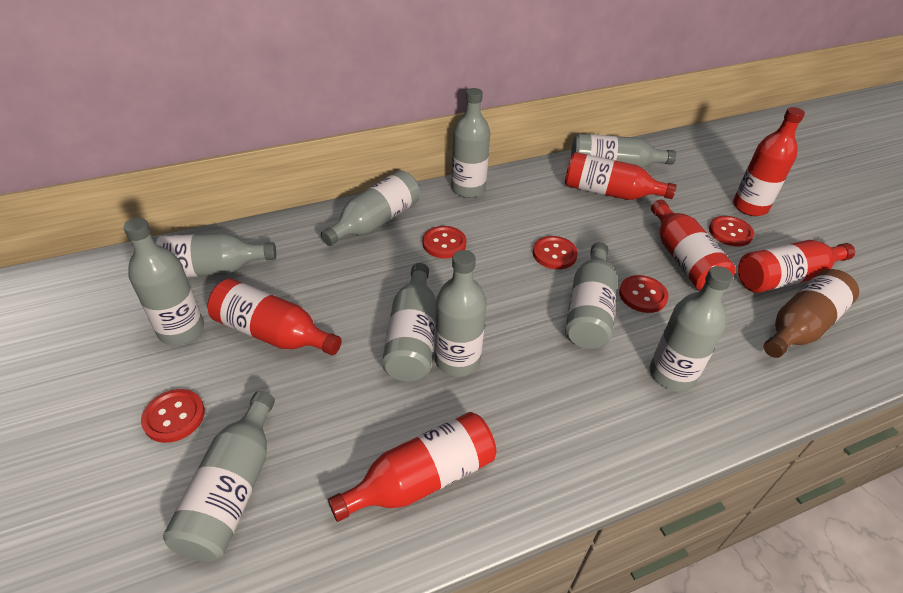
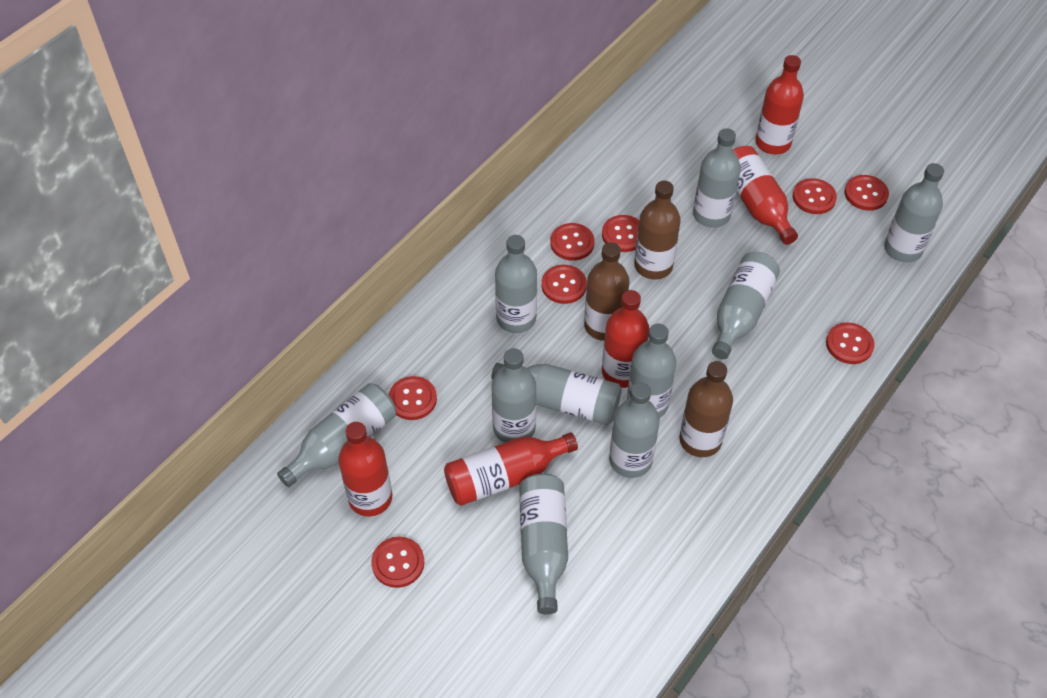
brown bottle: [764,269,859,358] = 1 -> [584,242,630,341] [634,181,681,280] [679,361,733,457] = 3
red bottle: [207,279,342,355] [328,412,496,522] [565,152,677,200] [651,200,736,291] [733,107,805,216] [738,240,855,293] = 6 -> [338,422,392,516] [444,433,578,506] [602,290,649,388] [732,146,798,245] [755,55,804,155] = 5
red button: [141,389,205,443] [423,226,466,258] [533,236,578,269] [619,275,669,313] [709,216,754,247] = 5 -> [371,537,424,588] [389,376,437,420] [542,265,587,304] [550,223,594,261] [602,215,639,252] [793,178,837,214] [826,323,875,364] [845,175,889,211] = 8

